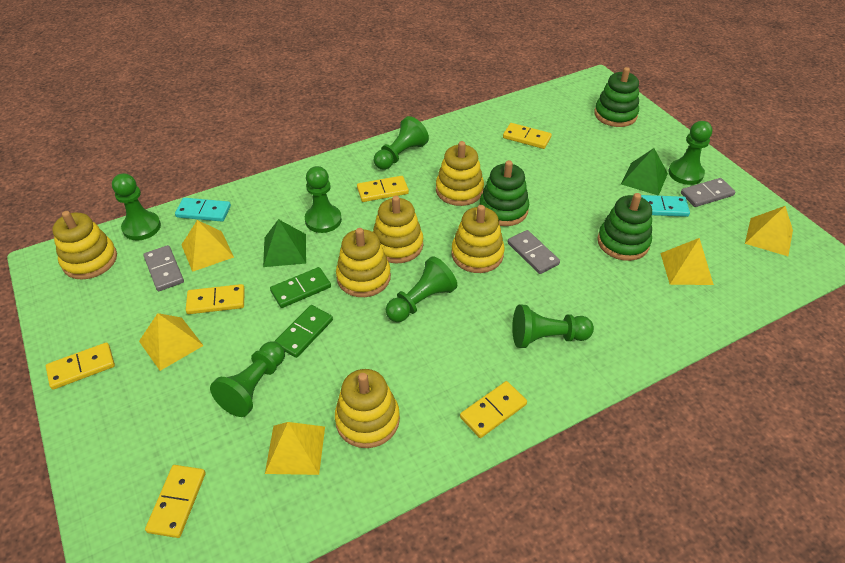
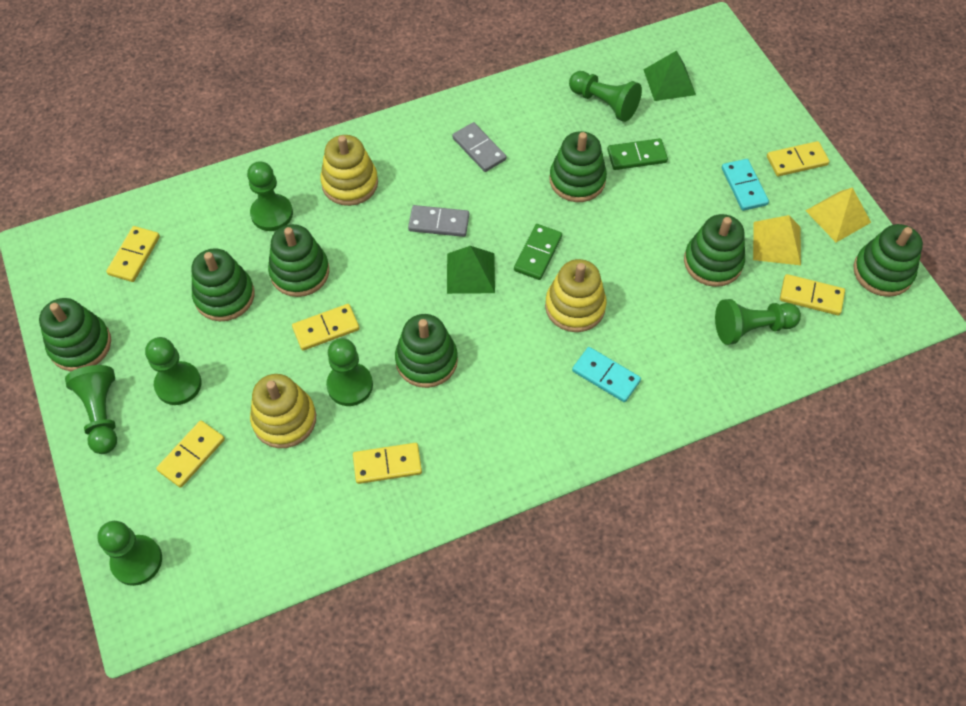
green stacking toy: [479,160,529,226] [594,67,639,127] [597,193,652,261] = 3 -> [39,298,111,371] [192,248,255,321] [268,224,329,297] [395,314,458,388] [549,131,607,202] [684,214,745,287] [854,224,923,297] = 7
grey domino: [143,245,184,291] [508,230,560,274] [681,178,735,207] = 3 -> [408,205,469,237] [452,122,506,172] = 2
yellow pyramid: [139,313,204,371] [181,220,234,272] [265,422,325,475] [660,238,714,285] [745,206,793,256] = 5 -> [753,215,801,265] [805,188,871,242] = 2
yellow stacking toy: [52,211,117,280] [335,369,400,448] [336,228,391,297] [373,196,423,263] [436,141,484,206] [451,205,505,273] = 6 -> [250,374,316,448] [320,135,378,206] [545,259,607,332] = 3

